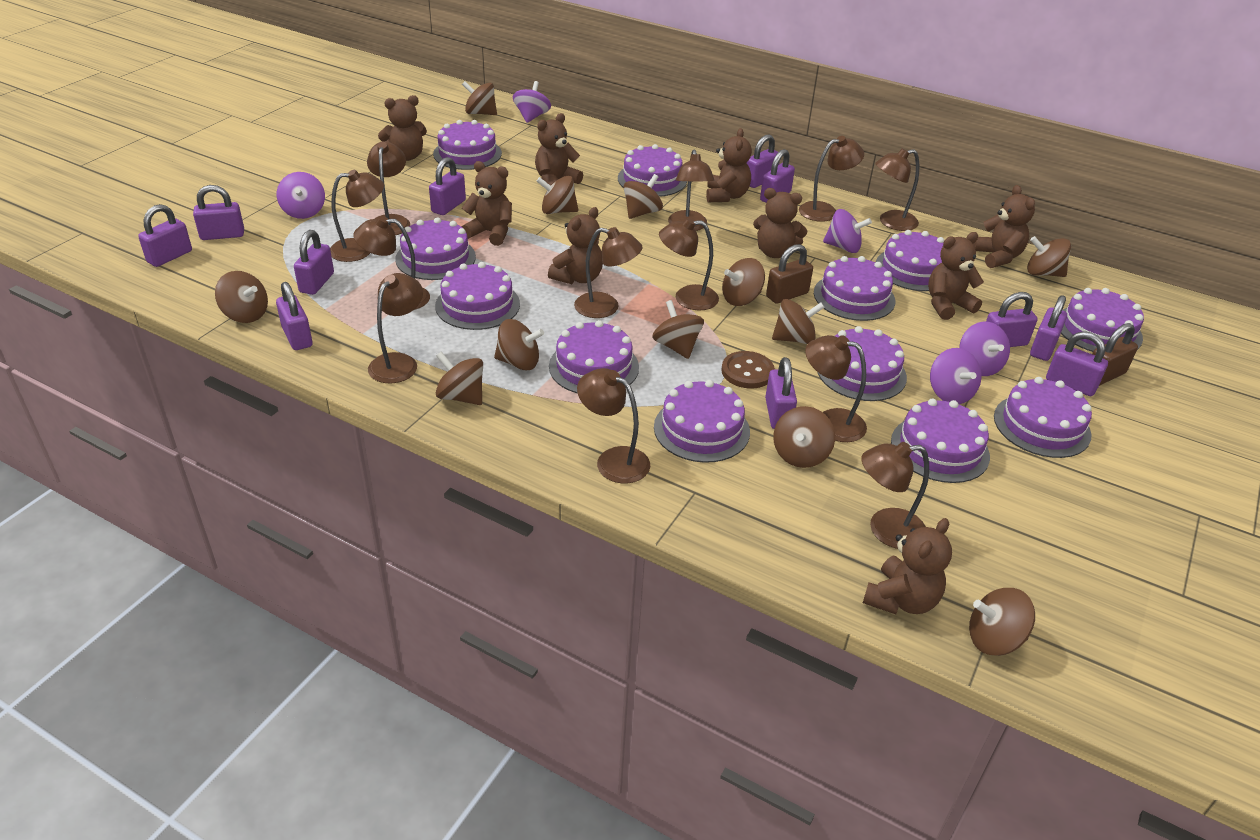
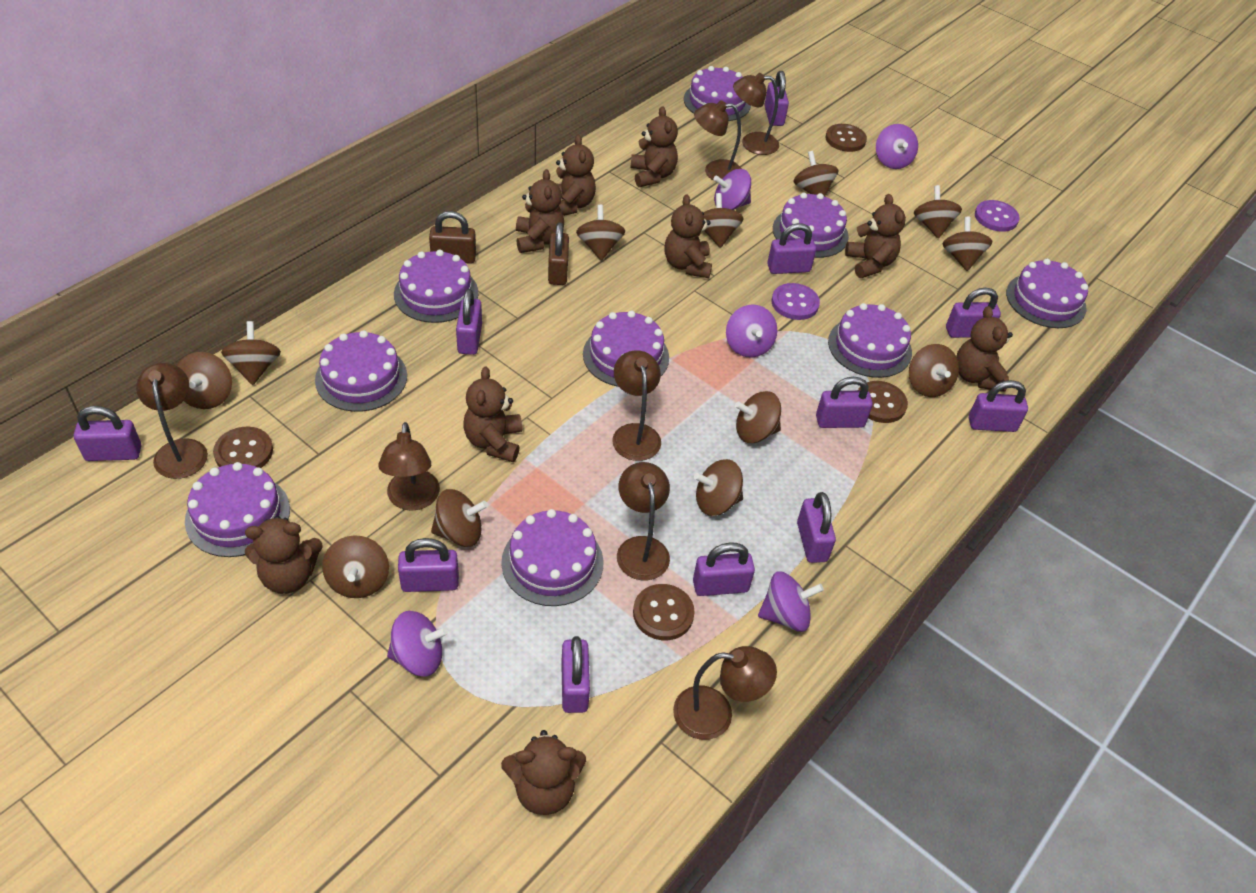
brown button: [721,351,775,389] = 1 -> [213,427,273,468] [633,584,695,640] [825,124,867,152] [858,381,908,423] = 4
brown lamp: [330,170,384,262] [353,216,430,310] [367,141,410,235] [368,273,423,383] [574,227,643,318] [577,368,650,483] [659,218,719,310] [668,150,714,231] [799,136,864,222] [805,335,867,442] [861,442,929,549] [876,148,919,231] = 12 -> [136,363,208,479] [378,422,440,511] [612,350,661,461] [617,462,670,580] [673,646,777,740] [694,100,742,181] [733,73,779,155] = 7
purple button: none = 0 -> [772,283,820,320] [975,200,1020,232] = 2
purple cake: [395,217,476,280] [433,120,502,170] [435,262,520,330] [549,320,639,393] [618,144,687,197] [654,380,750,463] [814,256,895,321] [817,326,907,401] [876,230,944,291] [891,398,990,483] [994,377,1092,458] [1061,288,1144,352] = 12 -> [185,462,290,557] [315,330,407,412] [394,250,479,323] [501,509,603,606] [583,311,669,387] [684,66,751,121] [773,193,849,258] [828,303,912,378] [1006,259,1088,328] = 9

